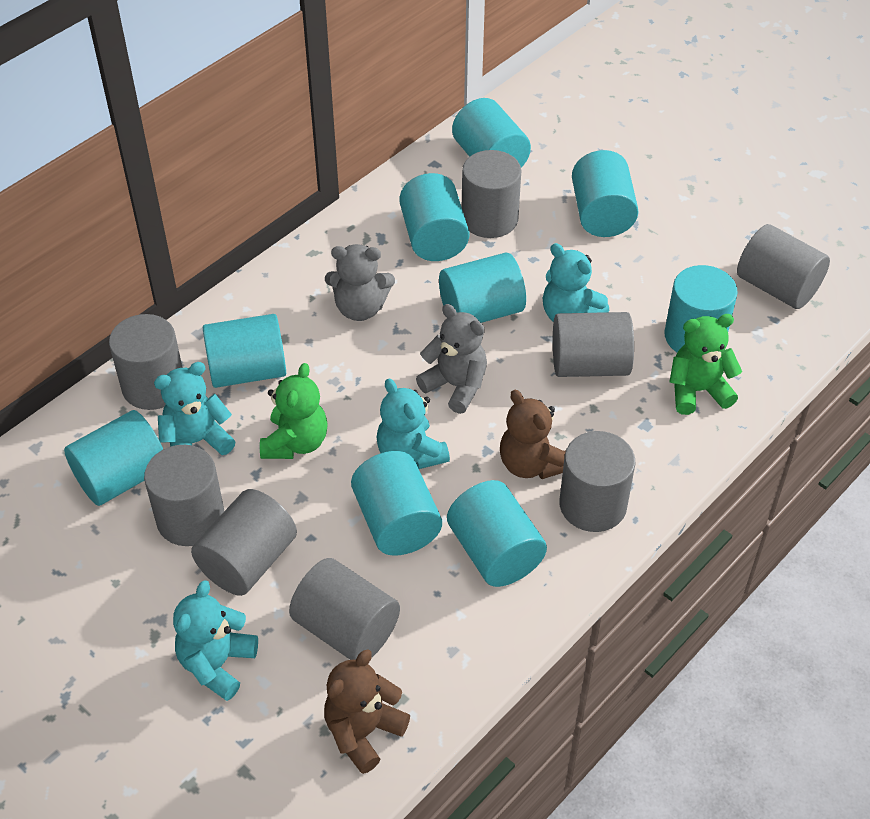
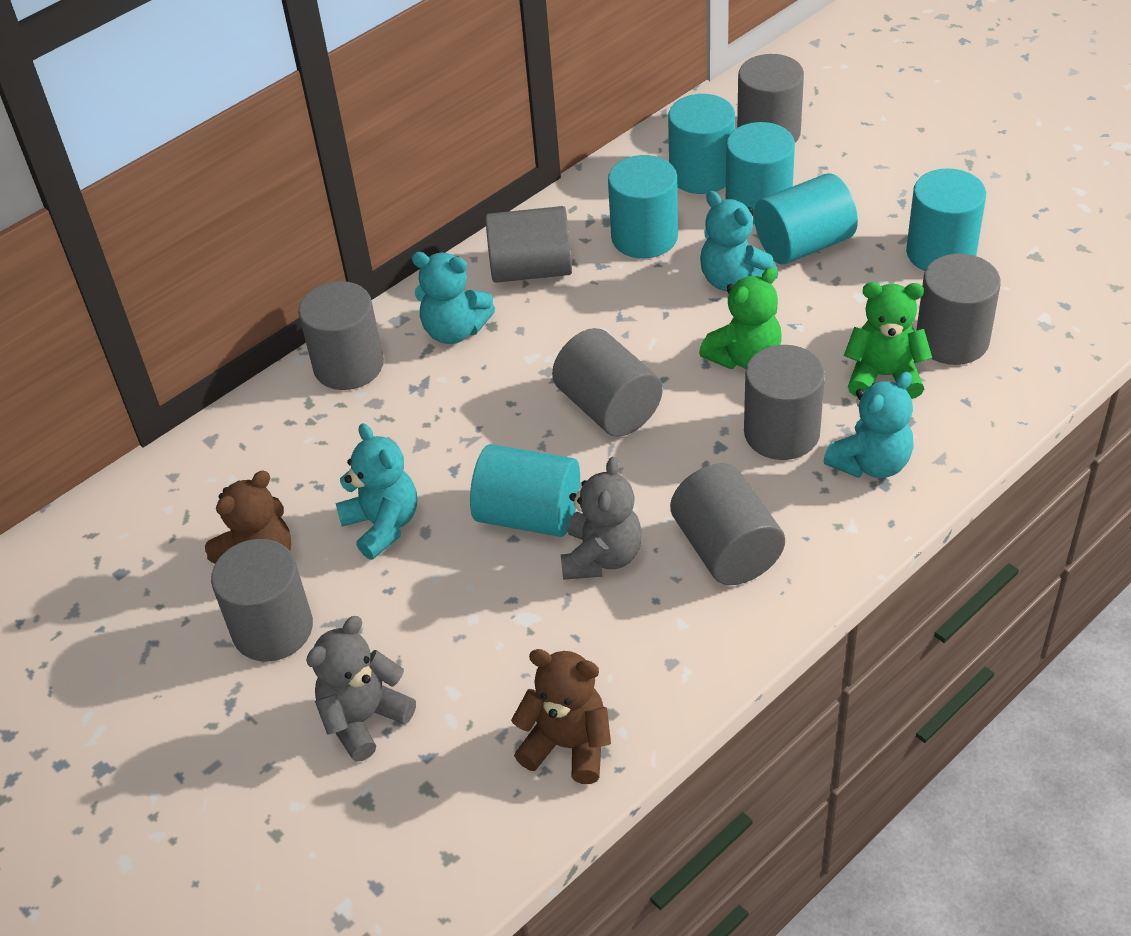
turquoise cylinder: [64,410,163,506] [203,314,286,388] [351,451,442,556] [399,173,469,261] [439,253,526,323] [447,480,547,587] [452,98,531,168] [572,150,638,237] [664,265,738,352] = 9 -> [470,444,580,537] [608,155,678,258] [668,94,735,194] [726,122,795,224] [754,173,858,264] [906,168,986,271] = 6

